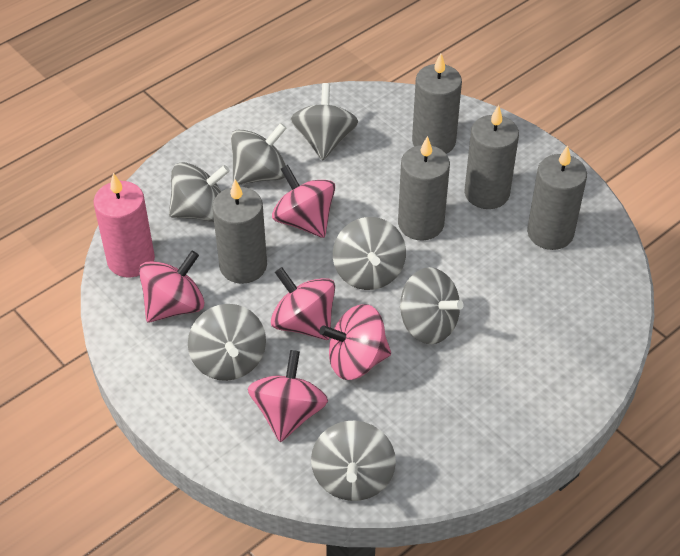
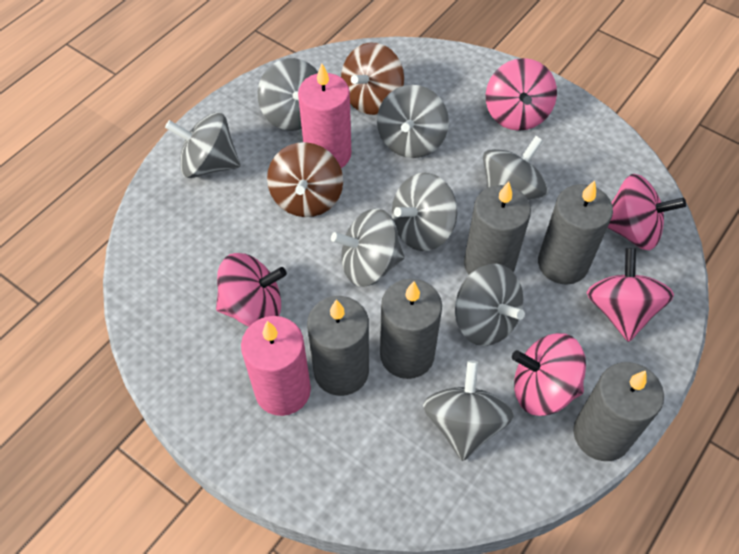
brown spinning top: none = 0 -> [267,142,343,217] [341,42,404,115] = 2
grey spinning top: [169,162,230,222] [188,304,266,381] [231,123,287,185] [291,83,358,160] [311,421,396,501] [333,217,406,290] [400,267,464,344] = 7 -> [165,112,240,178] [258,58,318,131] [331,208,405,287] [377,85,449,158] [392,173,457,251] [423,360,514,461] [455,264,525,346] [483,136,548,200] = 8
pink candle: [94,173,155,278] = 1 -> [241,316,311,416] [298,64,351,168] = 2

